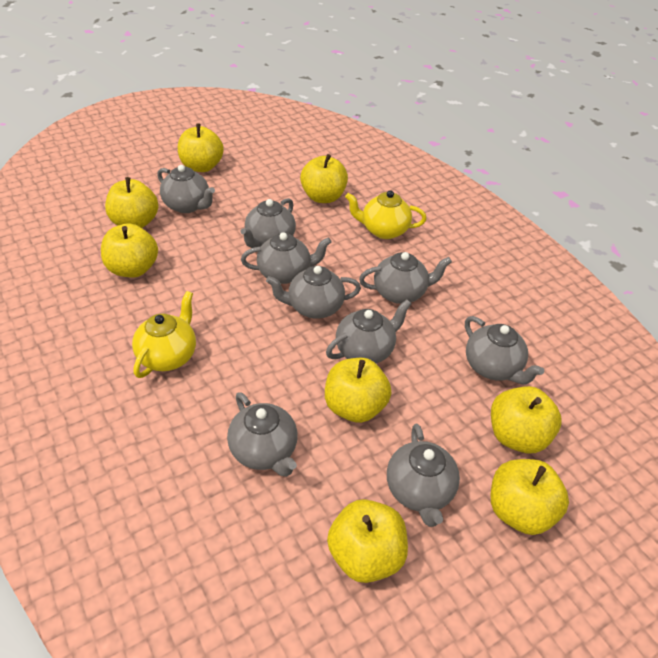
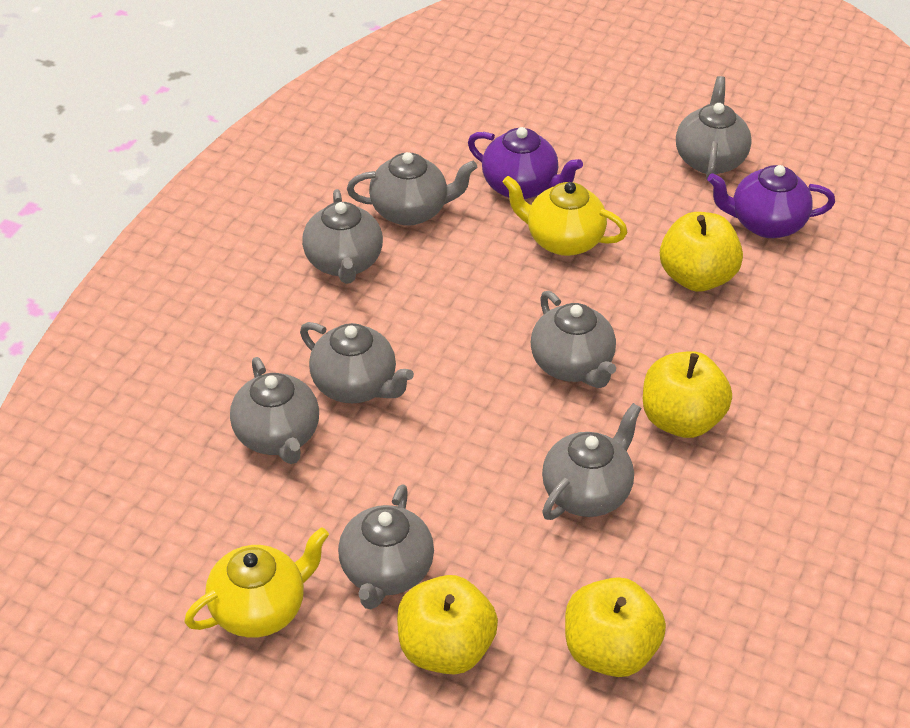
grey teapot: [157,165,215,213] [227,392,298,477] [241,198,296,248] [241,232,332,284] [266,266,361,319] [326,300,411,364] [359,252,452,304] [387,424,460,527] [465,316,544,384] = 9 -> [230,357,319,464] [300,322,414,403] [302,189,383,284] [338,484,434,609] [347,152,477,226] [531,291,616,388] [542,403,641,520] [676,76,752,179] = 8
purple teapot: none = 0 -> [468,127,583,199] [707,165,835,238] = 2
yellow apple: [101,223,158,278] [105,177,158,228] [178,123,224,172] [300,154,348,203] [325,358,391,423] [327,499,408,583] [491,386,562,453] [491,459,569,535] = 8 -> [397,575,498,674] [565,577,666,677] [643,351,732,438] [660,212,743,292] = 4

